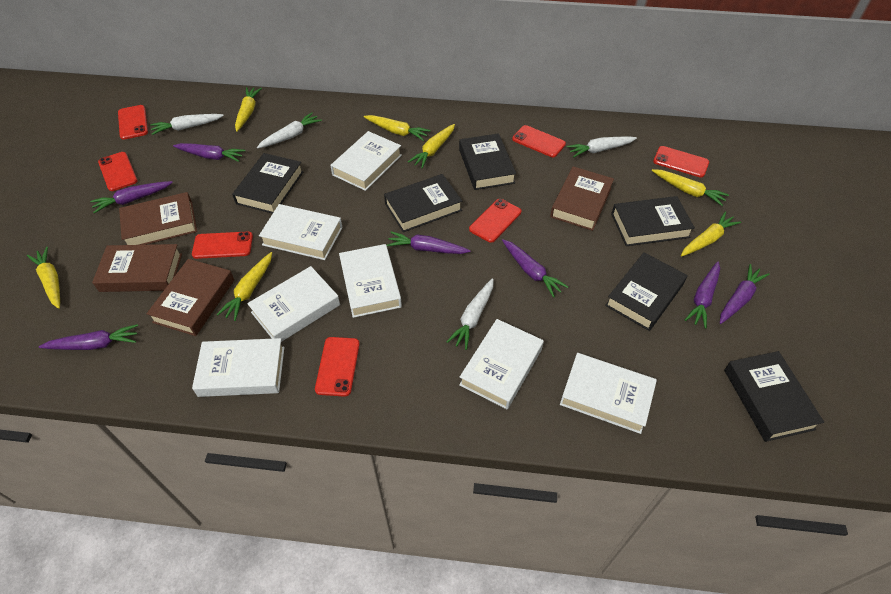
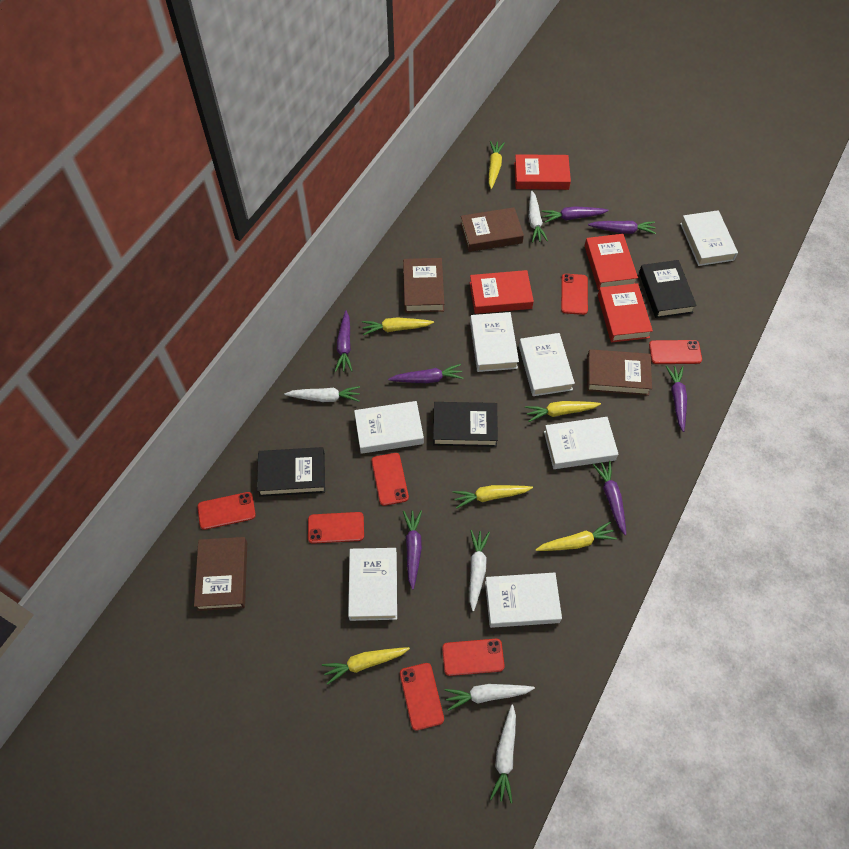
black book: [232,153,303,214] [384,174,462,232] [459,133,516,190] [605,252,688,331] [611,196,695,246] [724,351,824,442] = 6 -> [257,447,325,497] [433,402,498,447] [639,260,697,318] = 3
red book: none = 0 -> [470,270,534,314] [514,154,571,190] [585,234,638,290] [598,283,653,342] = 4
white carrot: [150,114,224,135] [257,112,322,149] [446,278,493,350] [567,136,637,158] = 4 -> [285,386,360,402] [445,684,535,711] [470,530,490,611] [490,704,516,803] [529,190,548,242] = 5
yellow carrot: [27,247,60,309] [217,252,272,321] [235,87,262,132] [364,115,431,141] [408,124,455,169] [652,169,729,206] [681,212,741,256] = 7 -> [322,647,410,685] [362,317,434,335] [453,485,533,509] [489,141,505,189] [525,401,601,422] [535,522,617,551] = 6

